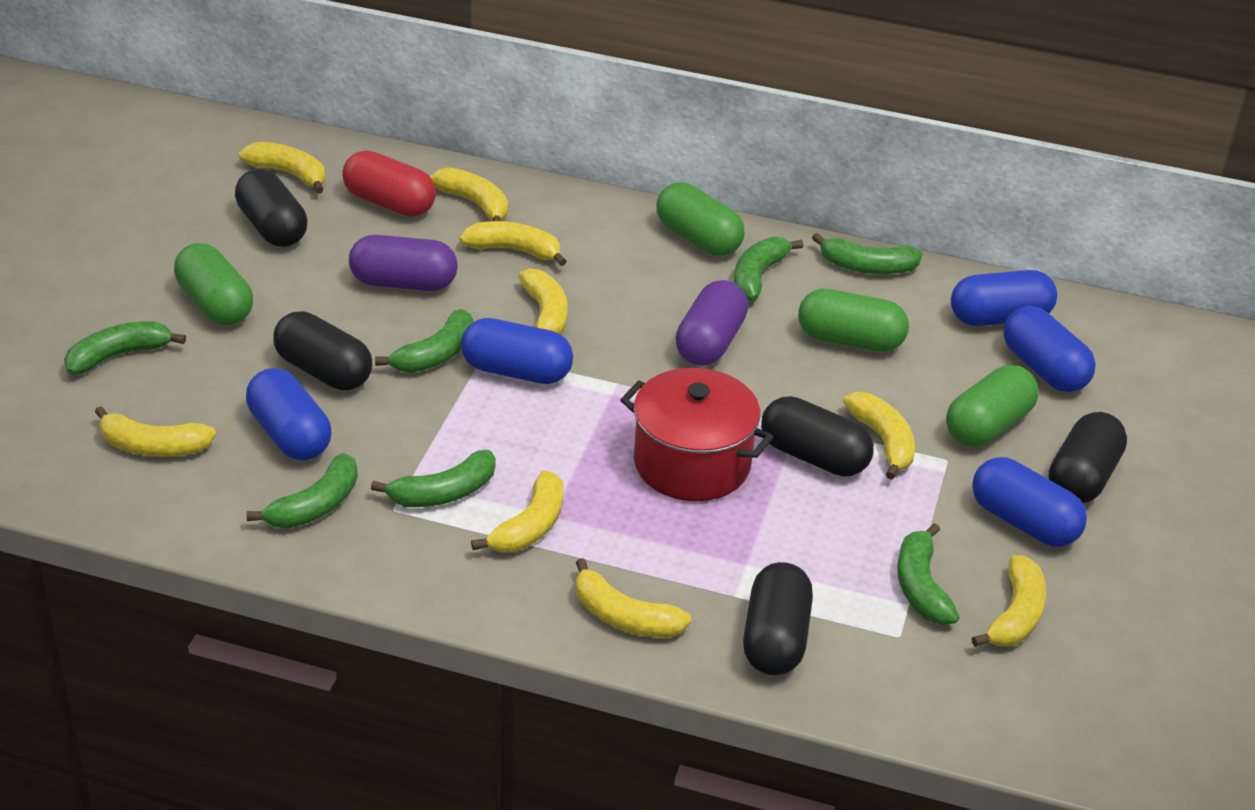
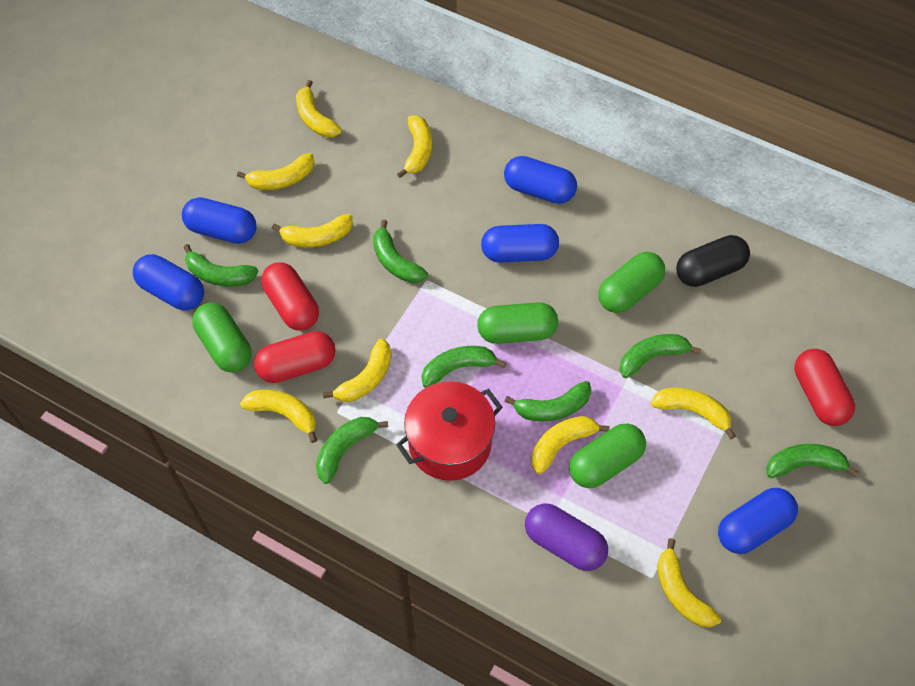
black capsule: [235,169,308,247] [273,311,372,390] [743,562,813,675] [761,396,874,477] [1049,412,1127,503] = 5 -> [676,235,750,287] = 1
purple capsule: [349,235,457,291] [675,280,748,366] = 2 -> [525,504,608,571] = 1
red capsule: [342,151,436,217] = 1 -> [254,331,336,383] [261,262,319,331] [794,349,855,426] = 3

